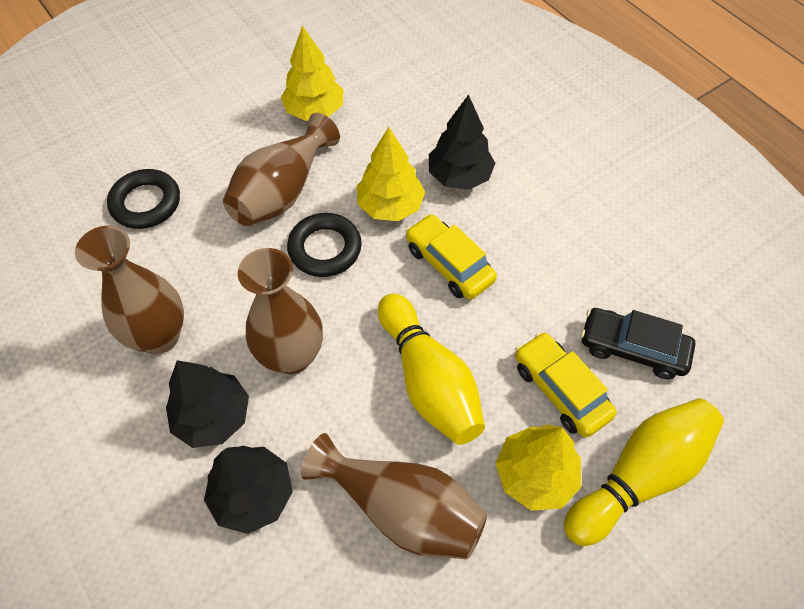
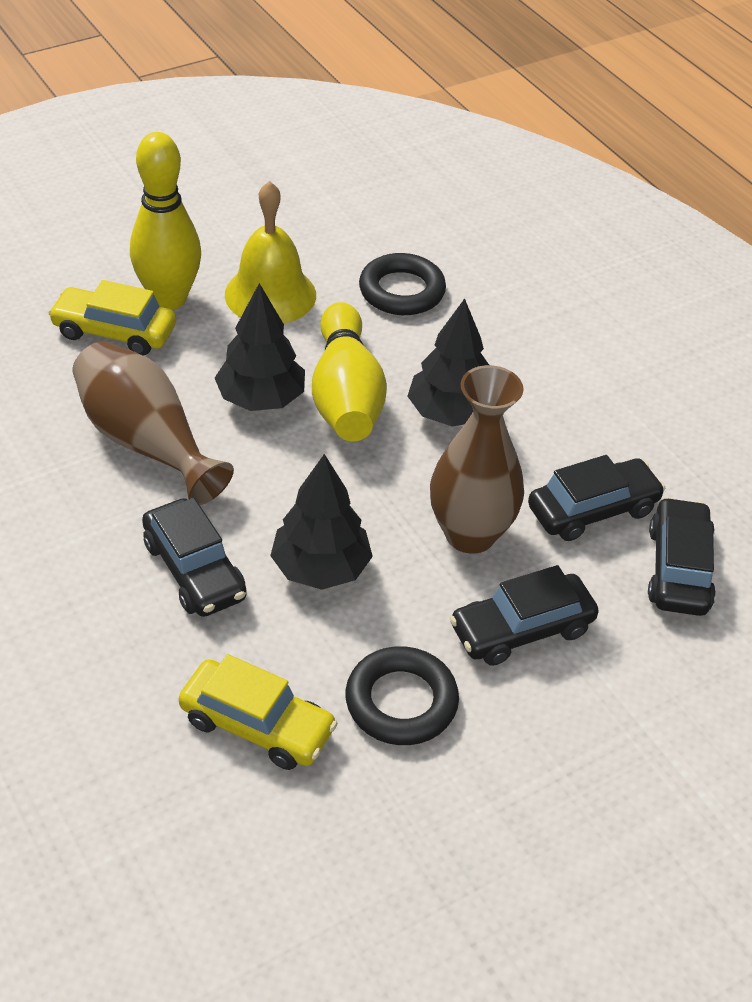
black car: [581,308,695,379] = 1 -> [142,498,247,617] [450,565,599,666] [528,455,665,541] [648,497,716,616] = 4
brown vase: [75,226,184,354] [223,113,340,226] [238,248,323,375] [301,433,487,560] = 4 -> [72,341,234,505] [430,365,524,554] = 2
yellow bell: none = 0 -> [225,181,316,324] = 1
yellow tree: [281,26,344,121] [357,127,425,221] [495,424,581,511] = 3 -> none = 0

